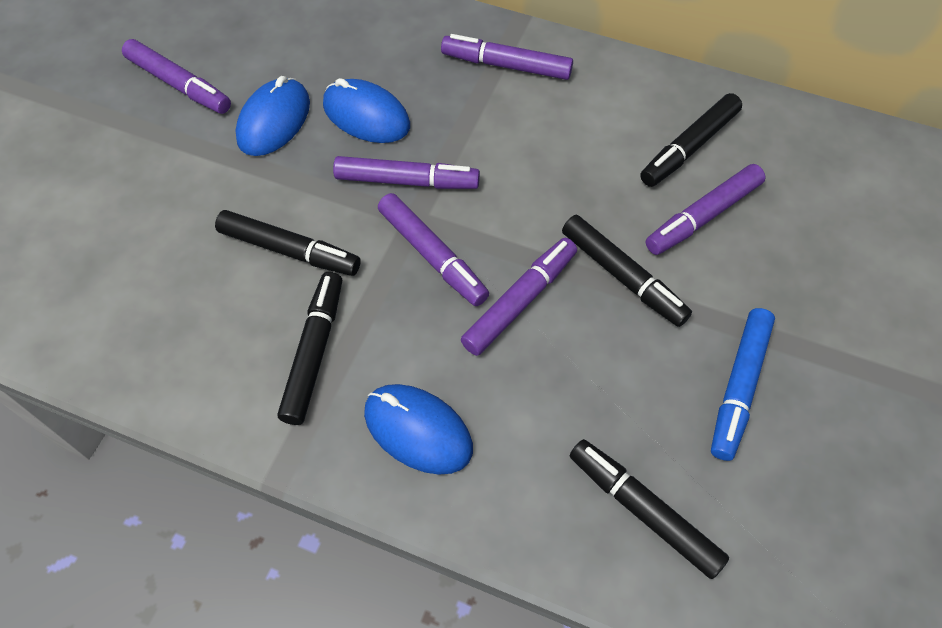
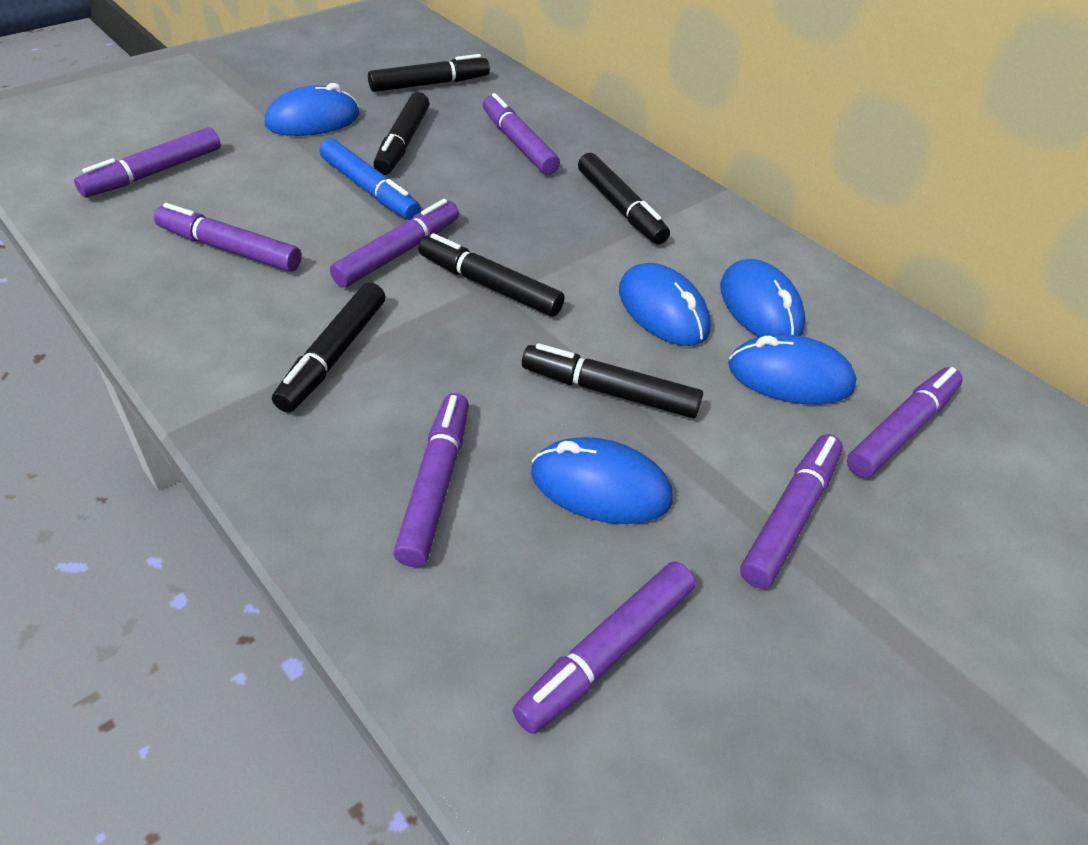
black marker: [215,210,361,276] [277,272,342,425] [562,215,692,327] [570,439,729,579] [640,93,742,187] = 5 -> [272,282,385,413] [368,54,490,92] [373,92,430,175] [419,233,565,317] [522,343,703,418] [578,153,670,245] = 6
blue mouse: [235,76,310,156] [323,78,410,143] [364,384,473,475] = 3 -> [265,83,360,136] [531,437,673,524] [619,263,710,346] [720,259,806,337] [728,334,857,405] = 5
purple marker: [122,39,231,114] [333,156,480,189] [378,193,489,306] [441,34,573,80] [461,238,577,356] [646,164,766,255] = 6 -> [74,127,221,197] [154,203,302,272] [330,199,459,288] [393,393,469,567] [483,93,560,175] [512,561,696,734] [740,434,843,589] [847,367,963,478] = 8

